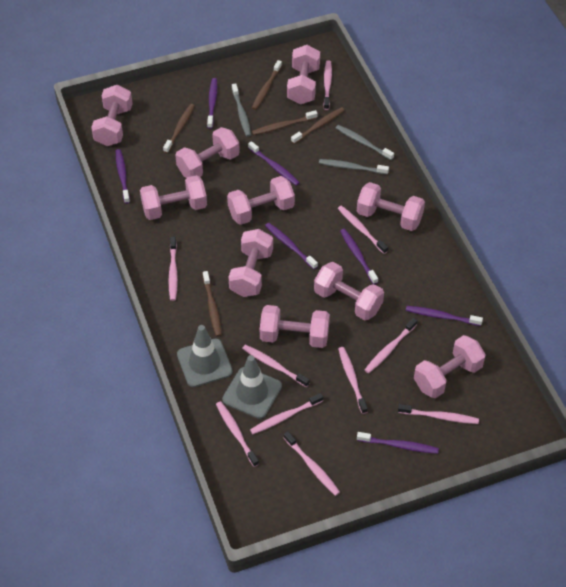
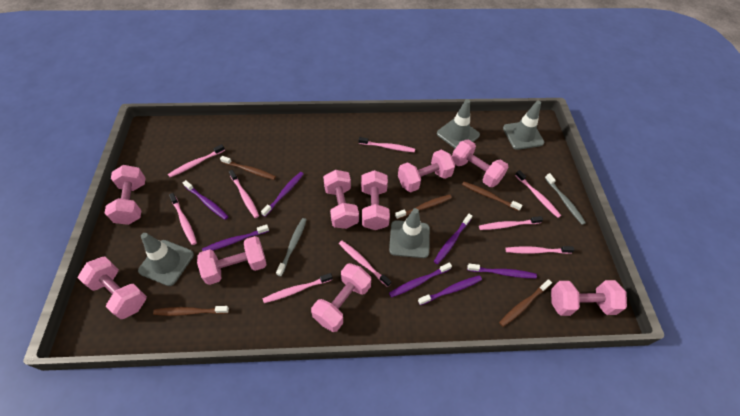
grey toothbrush: [232,84,251,137] [319,159,389,175] [336,125,394,160] = 3 -> [276,218,306,277] [545,173,586,225] = 2
grey traffic cone: [177,325,233,387] [222,355,282,419] = 2 -> [138,233,194,286] [389,208,430,258] [437,99,480,148] [503,101,544,150] = 4
pink dumbbell: [91,85,133,146] [140,175,207,220] [175,127,240,178] [227,176,295,225] [228,229,273,297] [260,305,330,348] [287,45,320,105] [314,262,384,320] [357,182,425,231] [414,335,486,398] = 10 -> [78,256,147,319] [105,165,146,225] [197,236,267,285] [311,263,371,332] [323,170,359,229] [361,170,390,230] [398,150,455,192] [452,139,508,187] [551,280,627,316] = 9
pink toothbrush: [168,237,178,301] [216,401,259,467] [242,345,310,387] [250,393,323,434] [284,431,340,496] [323,60,332,110] [338,206,388,254] [338,347,368,414] [365,318,417,373] [398,404,479,424] = 10 -> [168,144,225,177] [169,193,197,245] [229,170,259,218] [262,273,333,303] [339,241,391,287] [359,137,415,152] [479,216,543,230] [505,246,574,254] [515,170,561,218] = 9

